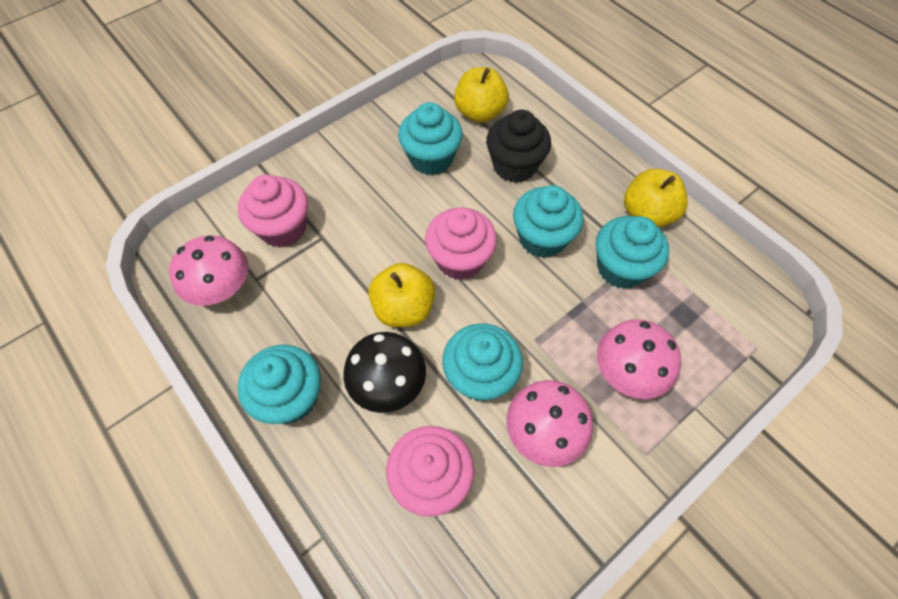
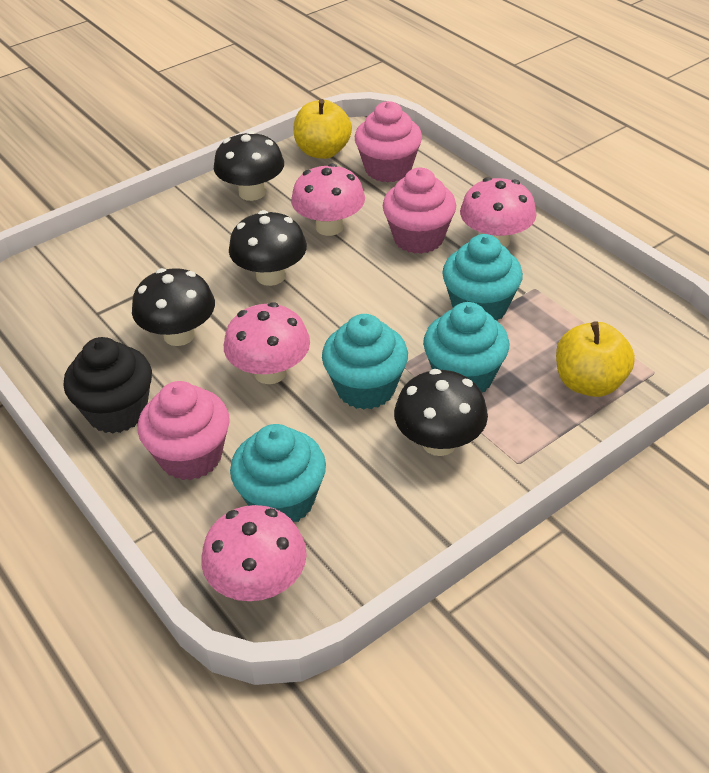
black mushroom: [343,332,426,413] = 1 -> [132,268,215,346] [214,131,284,201] [229,210,307,286] [394,369,488,456] = 4
pink mushroom: [169,235,249,306] [506,380,593,467] [597,319,681,399] = 3 -> [201,505,307,601] [224,302,310,384] [291,163,365,236] [460,177,537,247] = 4
turquoise cupcake: [238,345,321,424] [398,102,463,175] [442,323,523,401] [513,185,584,258] [596,216,669,289] = 5 -> [230,424,326,522] [322,314,408,410] [423,302,509,392] [442,234,523,321] = 4
yellow apple: [368,263,435,327] [454,67,509,123] [624,169,688,227] = 3 -> [294,99,352,159] [556,321,635,397] = 2

